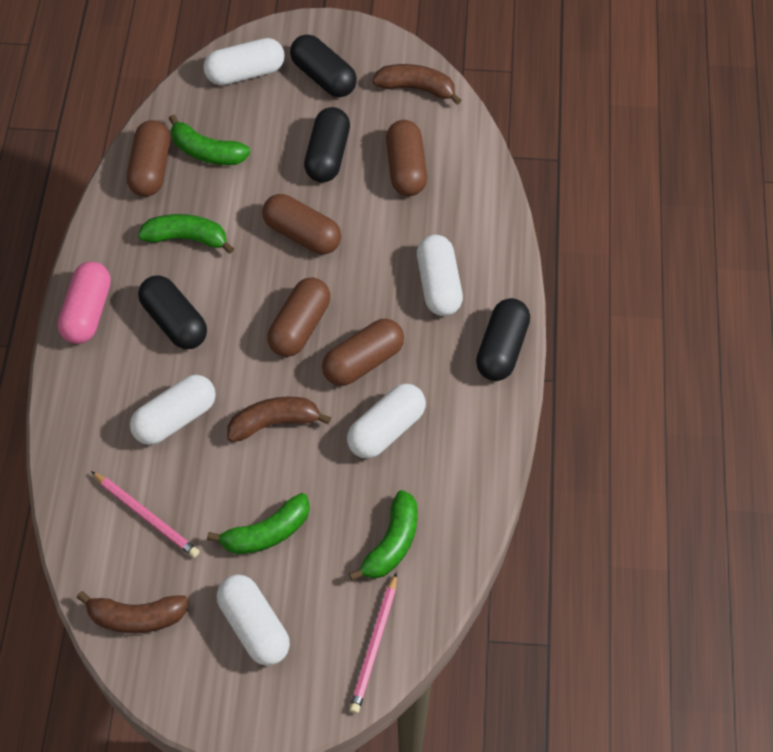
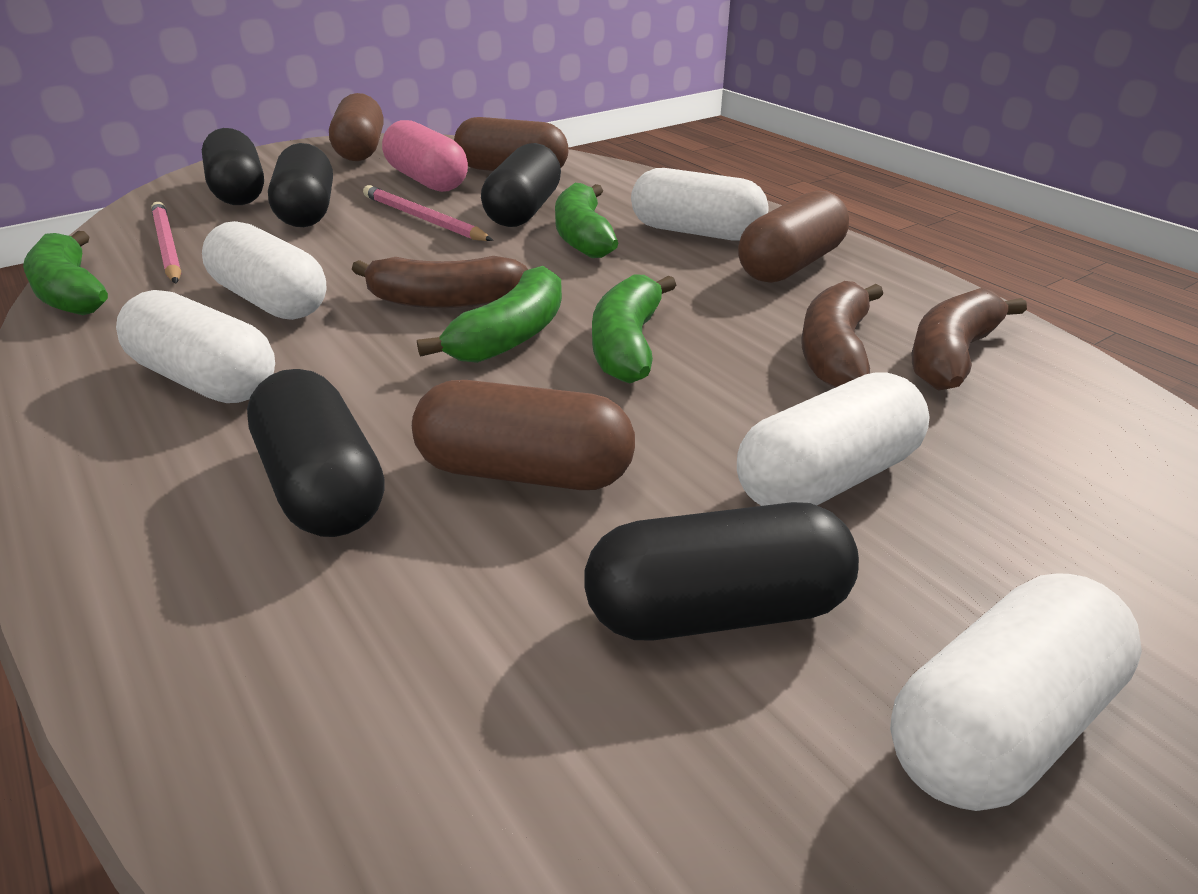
black capsule: [138,275,207,349] [290,34,357,97] [304,107,350,183] [476,298,530,381] = 4 -> [202,128,264,205] [247,369,384,537] [268,143,333,227] [481,143,561,227] [584,502,859,641] = 5
brown capsule: [127,120,170,197] [262,194,341,254] [267,278,330,357] [322,319,404,386] [386,120,427,196] = 5 -> [329,93,383,161] [412,380,635,490] [454,117,569,171] [738,191,849,283] = 4

